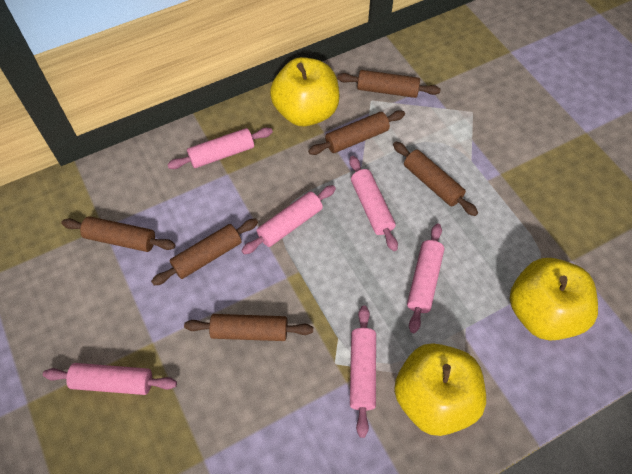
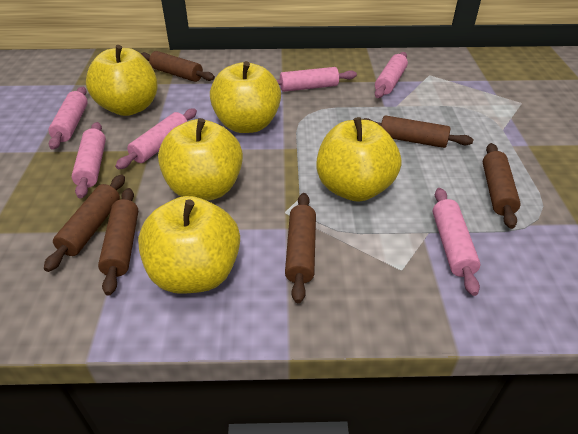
yellow apple: [270,57,339,126] [394,343,486,436] [510,258,598,341] = 3 -> [86,45,158,116] [138,196,240,294] [158,118,243,201] [210,61,281,133] [316,117,401,202] = 5

